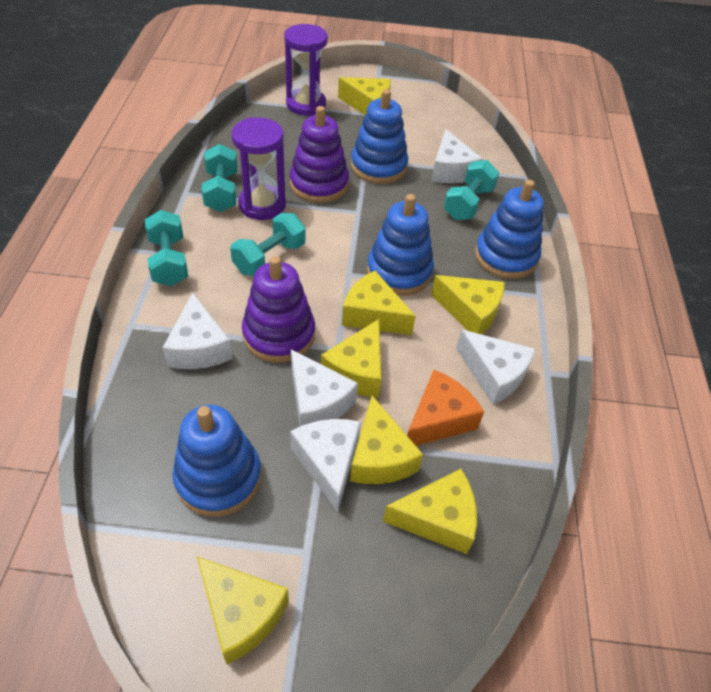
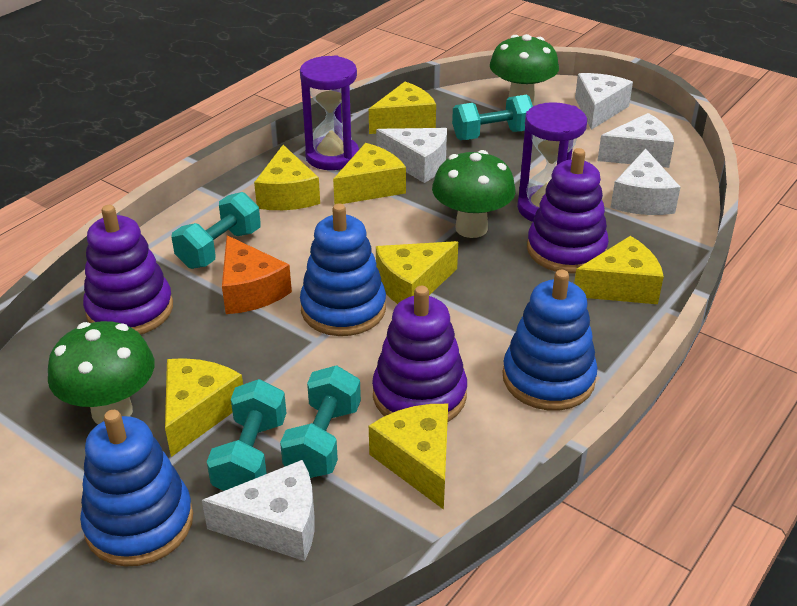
blue stacking toy: [173,405,261,517] [351,89,408,184] [367,194,434,296] [475,180,544,279] = 4 -> [80,410,193,567] [300,203,386,336] [503,270,598,411] = 3
green mushroom: none = 0 -> [48,321,154,424] [432,150,515,238] [490,34,559,106] = 3
purple stacking toy: [242,256,315,363] [290,106,349,203] = 2 -> [83,205,173,335] [372,286,467,422] [527,148,609,273] = 3

